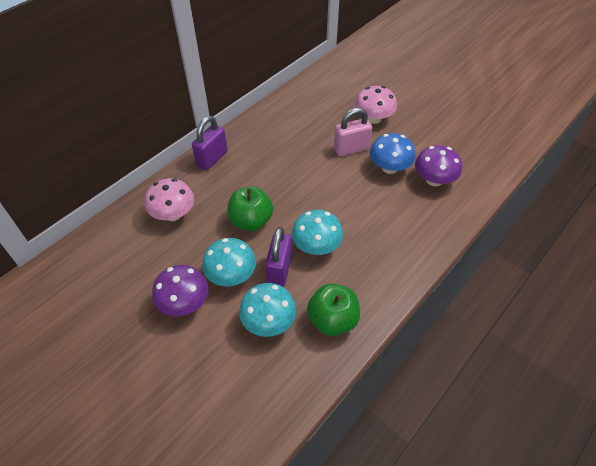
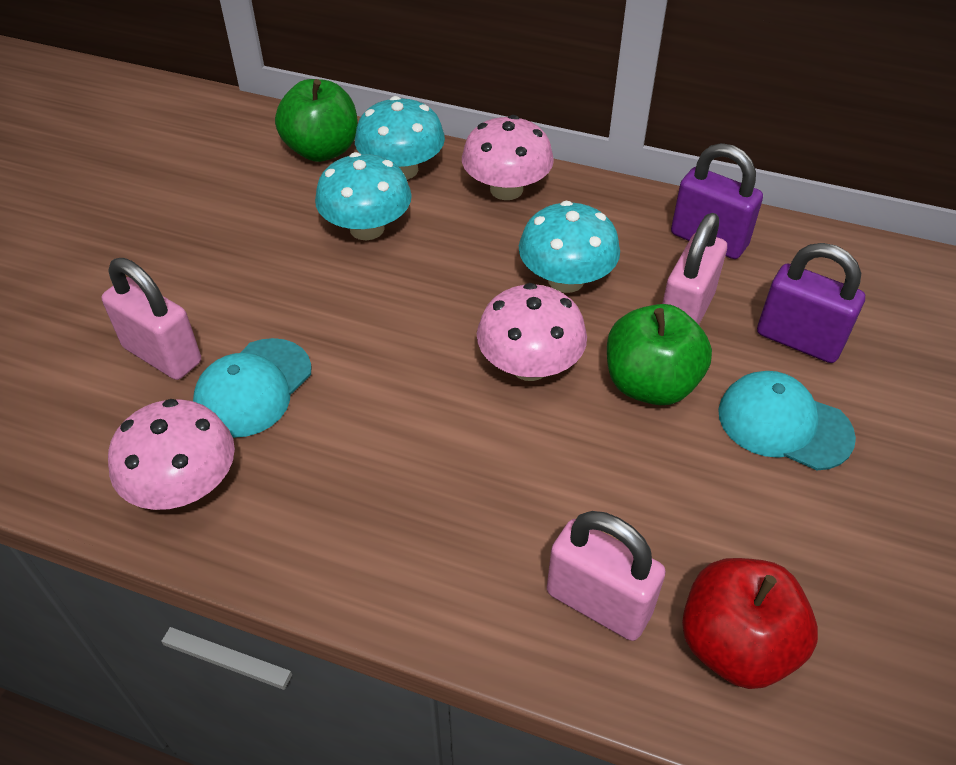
blue mushroom: [370,133,416,174] = 1 -> none = 0
pink mushroom: [145,178,194,221] [355,86,397,124] = 2 -> [108,399,235,510] [462,115,554,200] [477,283,587,381] = 3
pink padlock: [334,108,372,156] = 1 -> [102,258,201,380] [547,511,666,641] [662,213,727,325] = 3
purple mushroom: [152,265,208,316] [415,145,462,186] = 2 -> none = 0
red apple: none = 0 -> [682,558,818,689] = 1
turquoise cap: none = 0 -> [193,338,312,438] [718,371,856,470] = 2

